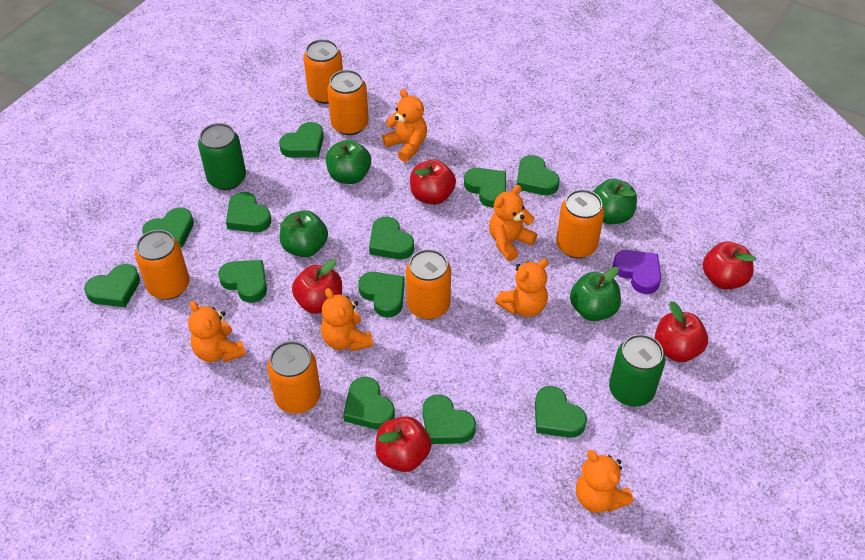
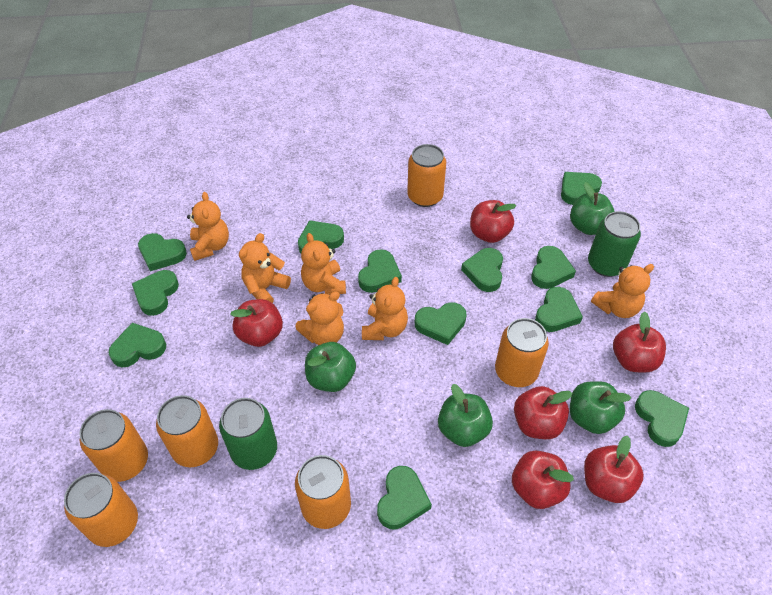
purple heart: [612,250,661,294] = 1 -> none = 0
red apple: [292,259,342,314] [375,416,432,472] [410,159,456,205] [655,301,708,362] [703,242,756,290] = 5 -> [230,299,283,347] [470,200,516,243] [512,451,574,509] [514,386,572,439] [584,436,644,503] [613,311,666,373] = 6

